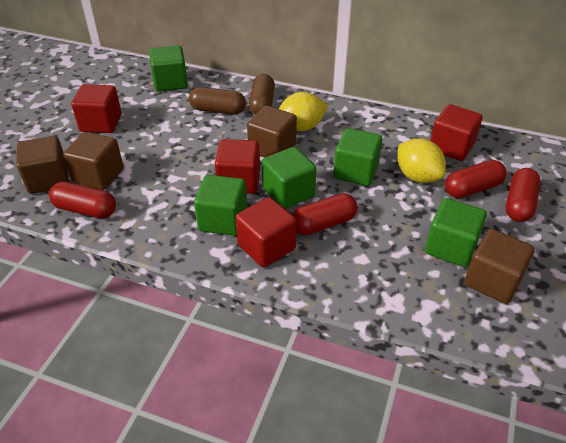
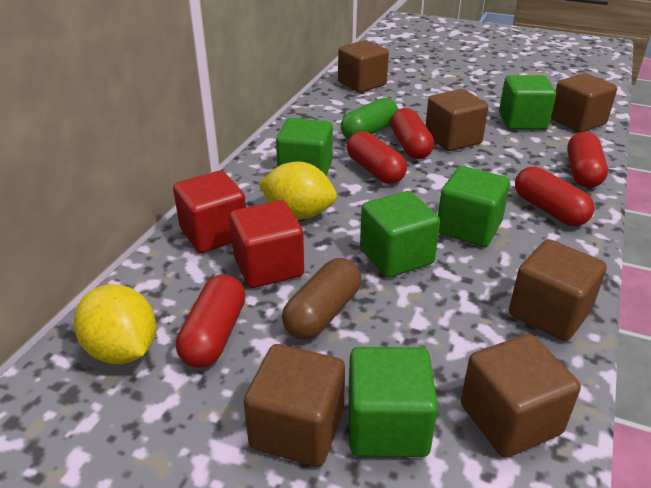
brown capsule: [189,87,246,115] [249,74,275,115] = 2 -> [282,258,361,339] = 1
brown cube: [16,136,69,194] [63,132,123,190] [247,105,297,158] [464,229,535,304] = 4 -> [244,344,345,467] [338,40,389,93] [425,89,489,151] [461,334,581,458] [509,239,607,341] [551,73,617,133] = 6
green capsule: none = 0 -> [341,98,398,139] = 1
red capsule: [49,182,116,218] [292,193,358,235] [445,160,507,198] [506,168,541,222] = 4 -> [176,274,246,368] [347,131,407,184] [391,108,434,159] [515,167,595,226] [567,132,608,188] = 5
red cube: [71,84,122,133] [215,139,260,194] [236,197,297,268] [430,104,482,161] = 4 -> [173,171,246,253] [229,200,304,288] = 2

